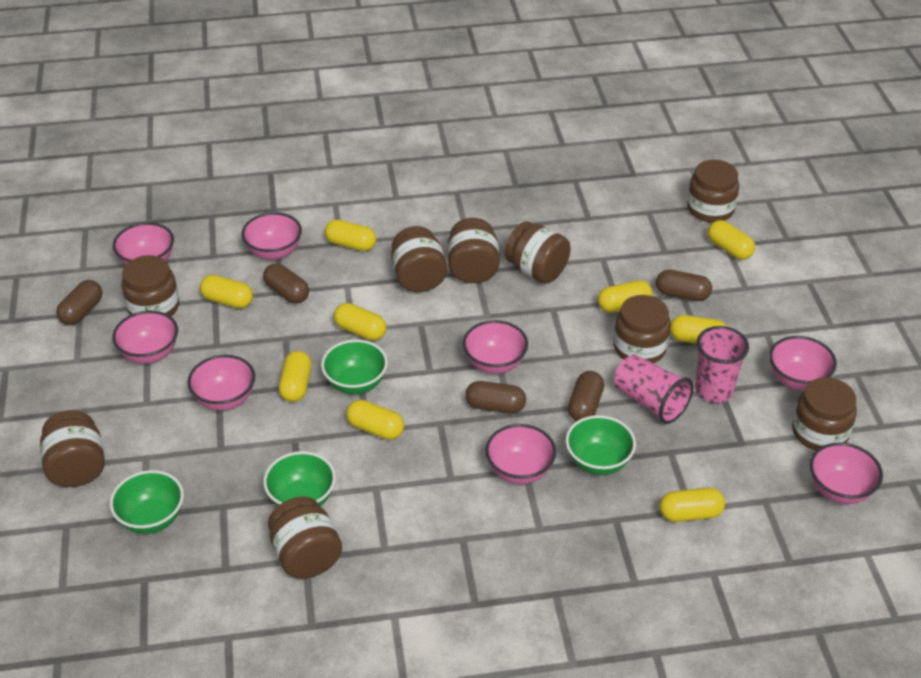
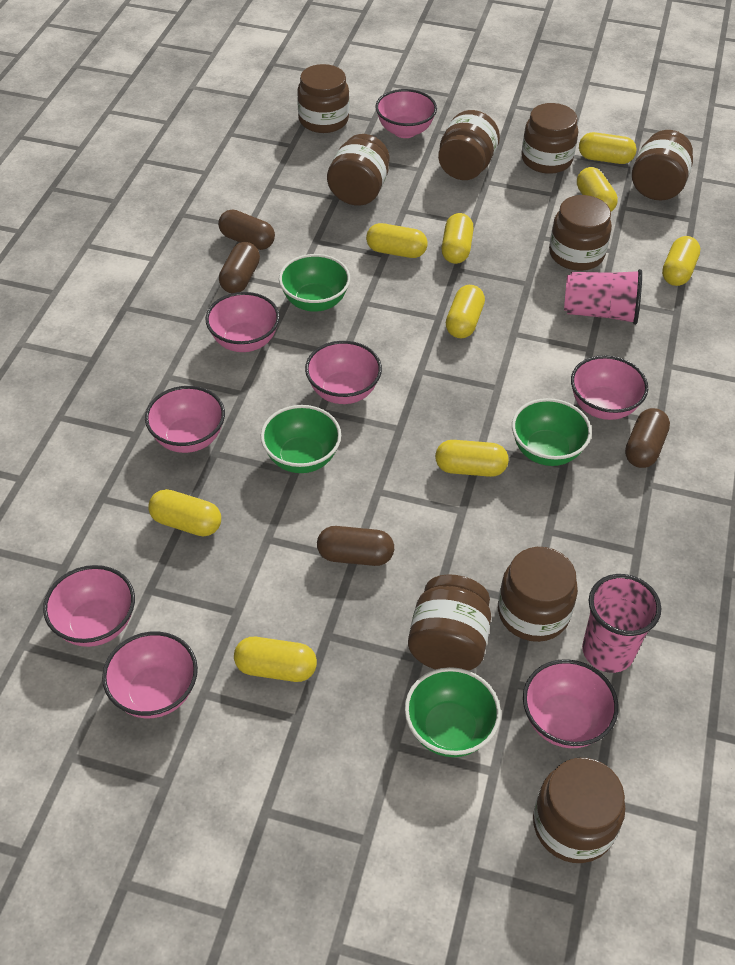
brown capsule: [56,280,102,325] [263,264,309,304] [465,381,526,414] [568,371,604,421] [656,270,712,301] = 5 -> [218,209,275,250] [219,242,260,293] [317,526,394,566] [625,408,670,468] = 4

